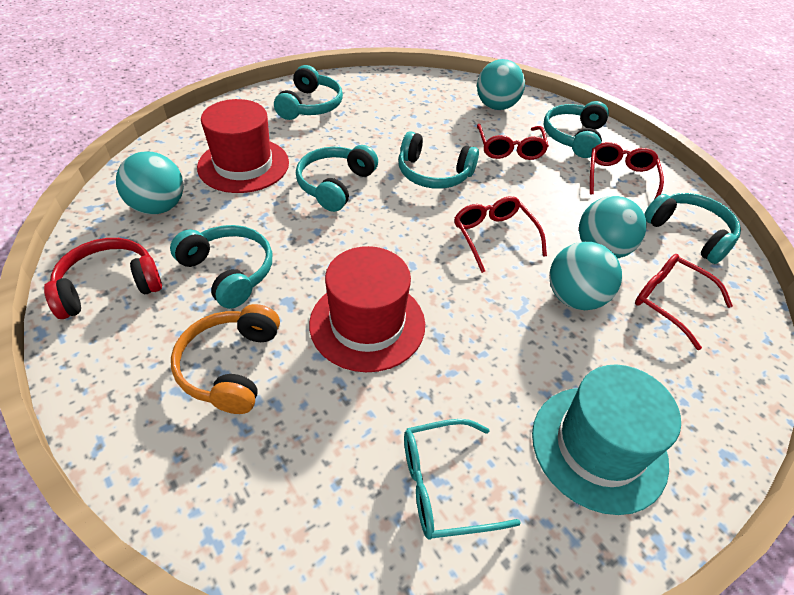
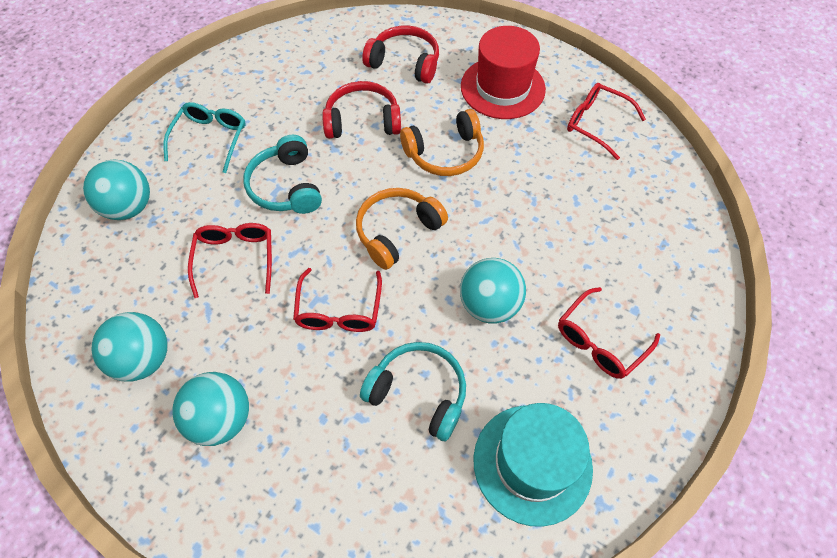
orange headphones: [171,304,280,414] = 1 -> [356,188,448,270] [400,109,484,176] = 2
red hat: [197,99,289,193] [309,246,425,372] = 2 -> [461,26,546,119] = 1
red headphones: [44,238,162,319] = 1 -> [322,81,401,139] [362,25,439,84] = 2
turquoise headphones: [170,225,272,309] [274,65,343,120] [296,145,378,212] [398,131,479,189] [543,101,609,158] [644,193,741,264] = 6 -> [243,135,322,214] [360,342,466,441] = 2

